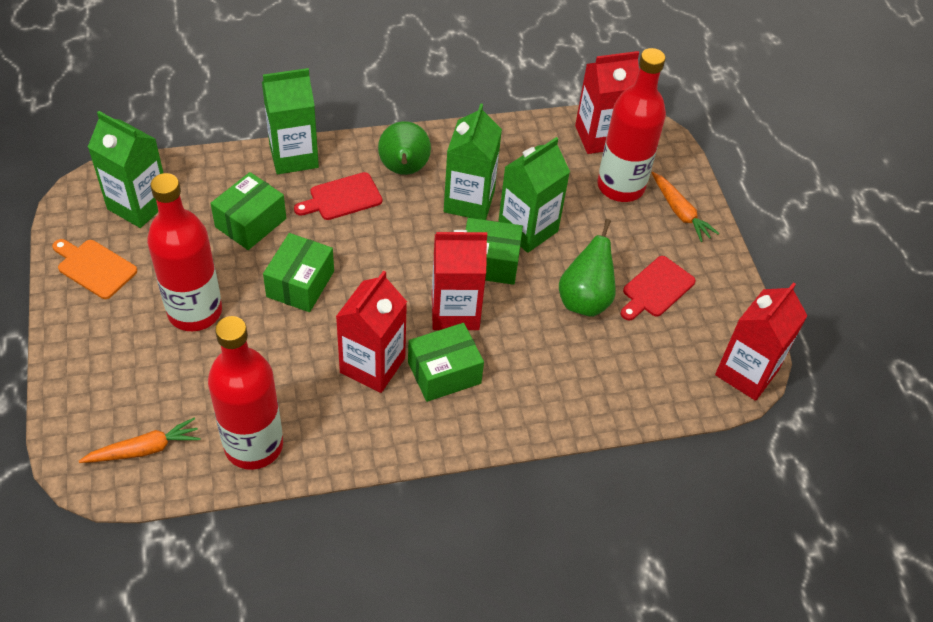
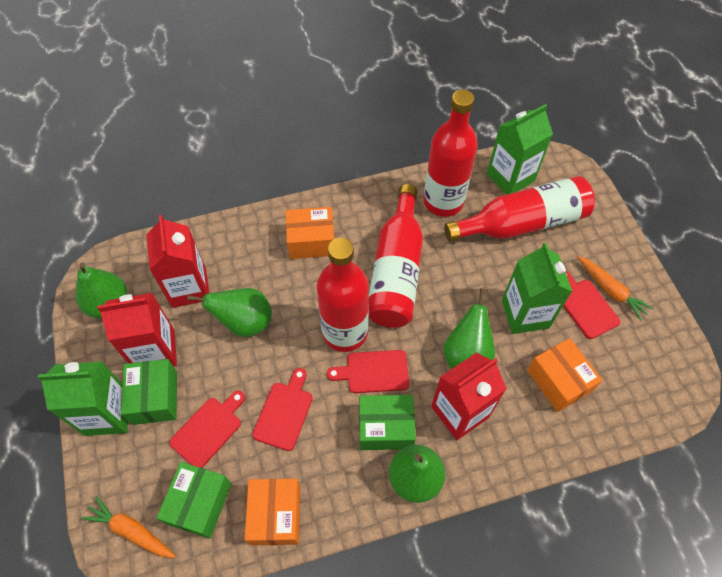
green box: [211,172,286,250] [263,233,334,312] [408,323,484,402] [466,218,523,285] = 4 -> [121,359,177,425] [157,462,231,539] [359,395,416,450] = 3
green carton: [88,111,163,228] [262,68,319,174] [444,103,502,220] [498,137,570,253] = 4 -> [38,362,128,436] [487,104,553,195] [502,243,573,334] = 3
green pear: [378,121,431,175] [559,219,616,317] = 2 -> [75,263,127,319] [187,288,272,337] [389,445,445,503] [443,288,495,369] = 4
orange box: none = 0 -> [245,479,300,546] [286,207,334,259] [527,338,603,412] = 3
orange cutting board: [52,239,137,299] = 1 -> none = 0
red bottle: [147,173,222,331] [208,316,283,470] [597,48,666,202] = 3 -> [316,238,369,352] [368,184,423,328] [424,90,478,217] [444,176,595,242] = 4
red carton: [336,271,407,393] [432,230,487,330] [575,51,639,154] [715,282,807,401] = 4 -> [97,293,177,366] [146,215,209,308] [431,352,507,440] = 3
red cutting board: [294,172,382,220] [621,256,696,320] = 2 -> [169,391,245,468] [252,368,313,451] [327,350,409,393] [563,271,620,339] = 4

